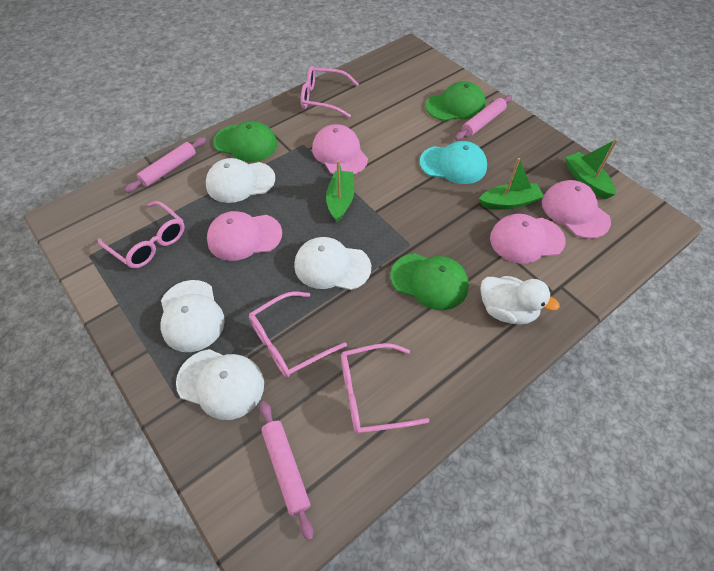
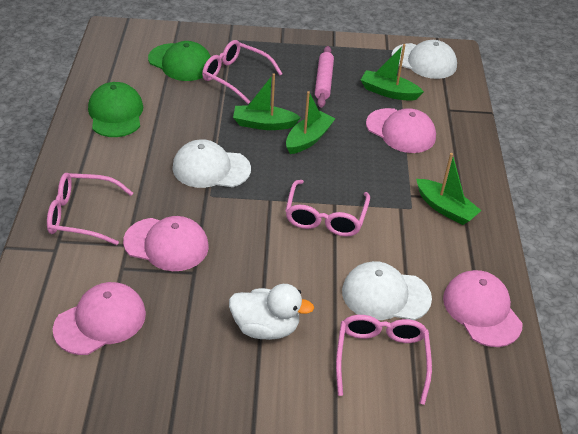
green boat: [326,160,354,222] [479,158,544,210] [565,139,618,199] = 3 -> [233,73,301,130] [286,91,335,154] [361,44,424,101] [416,153,482,225] = 4
green cap: [213,121,277,162] [391,253,469,310] [426,81,486,121] = 3 -> [88,82,143,137] [148,41,211,81] = 2
pink rolling pin: [124,137,206,193] [260,401,314,541] [455,95,512,140] = 3 -> [315,46,334,108] = 1
turquoise cap: [420,141,487,184] = 1 -> none = 0
white cap: [160,280,225,352] [176,349,264,420] [206,158,275,203] [294,237,371,290] = 4 -> [172,139,251,188] [342,261,432,320] [391,40,457,79] = 3

